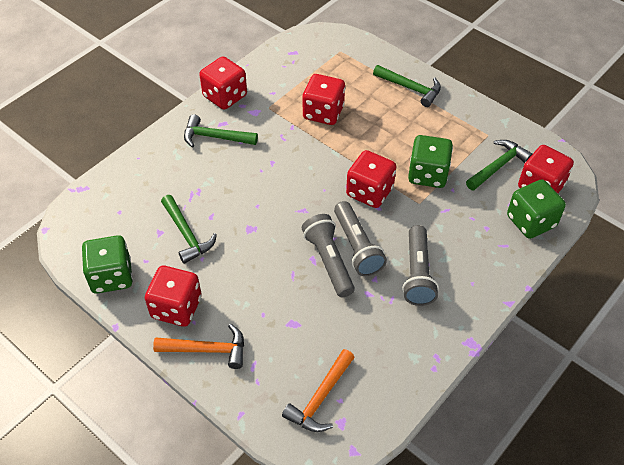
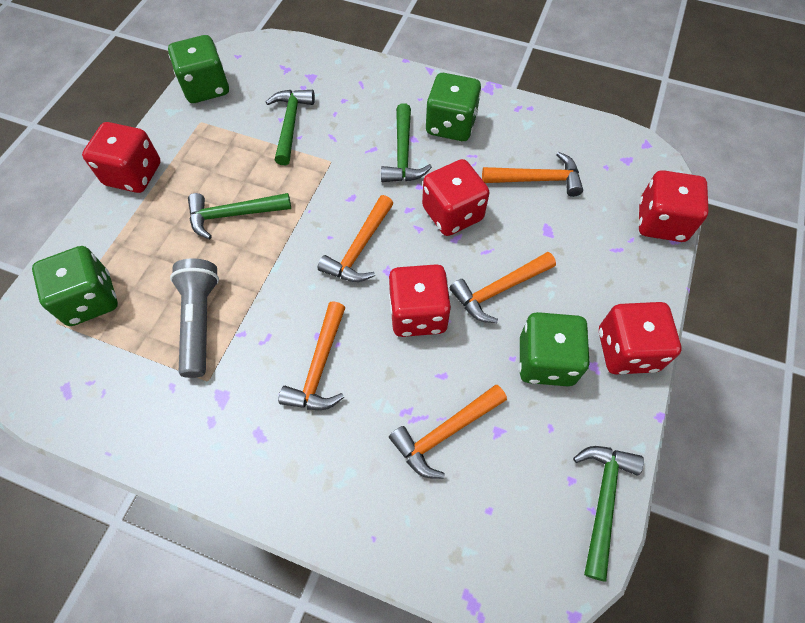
green dice: [82,235,133,294] [408,135,453,188] [507,180,566,239] = 3 -> [32,246,118,326] [168,35,229,103] [425,73,481,141] [519,312,590,386] = 4
grey flashlight: [302,214,355,297] [334,201,387,276] [402,225,439,306] = 3 -> [170,258,219,378] = 1
orange hammer: [153,324,244,369] [282,349,355,432] = 2 -> [278,301,345,410] [318,195,394,282] [389,385,507,479] [450,252,556,323] [482,152,583,197] = 5

